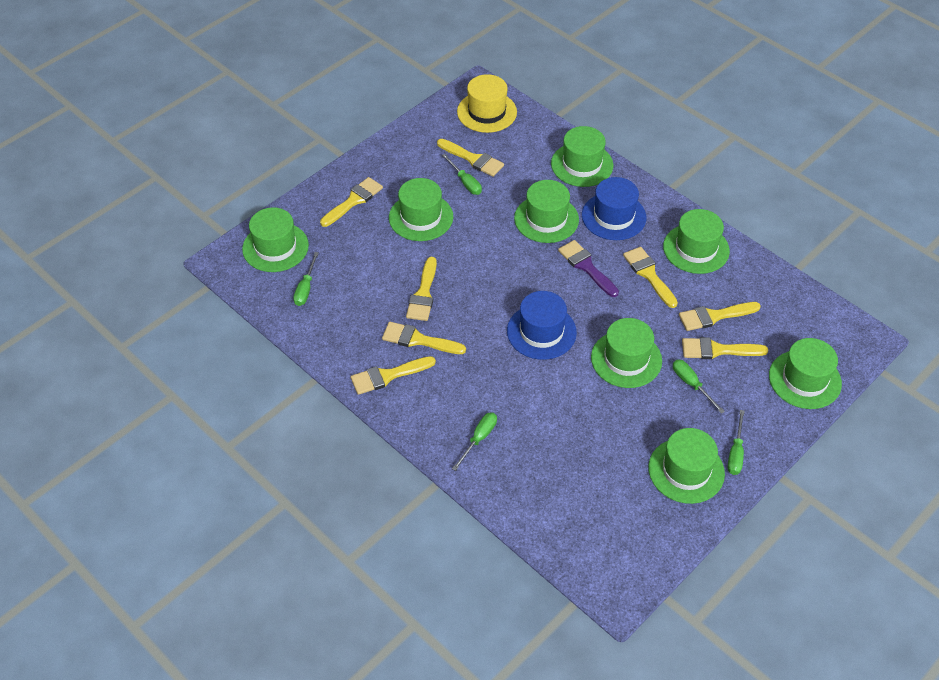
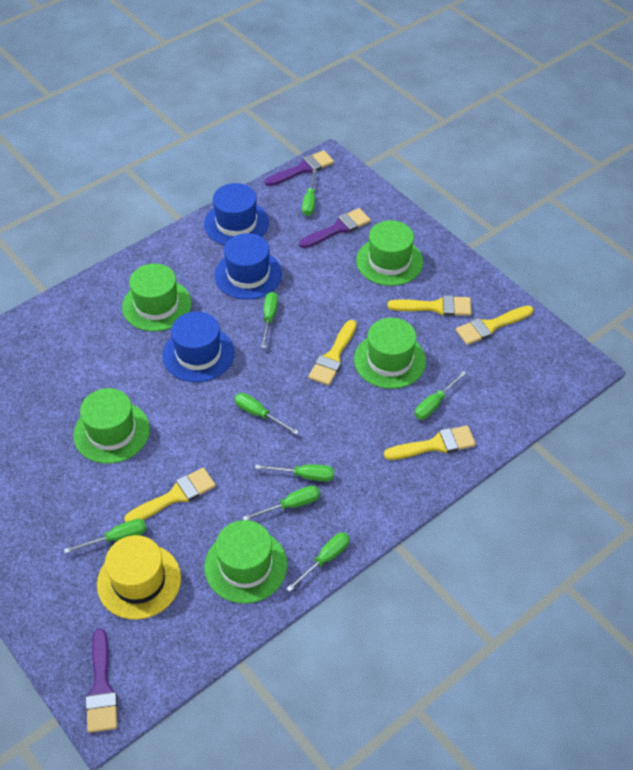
blue hat: [507,291,577,360] [582,177,646,240] = 2 -> [163,311,235,382] [204,183,269,245] [215,233,282,300] = 3
green hat: [242,207,309,272] [389,178,453,241] [514,180,579,243] [551,126,613,187] [591,318,662,388] [648,428,725,504] [663,209,730,274] [769,338,842,409] = 8 -> [73,388,150,464] [122,263,192,331] [204,520,288,604] [354,318,426,389] [356,220,423,286] = 5
green screwdriver: [293,252,319,306] [442,154,482,195] [452,412,497,471] [673,359,725,414] [728,410,745,475] = 5 -> [64,519,146,554] [235,393,299,435] [243,486,320,520] [255,464,334,482] [261,292,278,348] [286,532,350,592] [302,169,317,216] [415,371,466,420] = 8
purple brush: [558,240,619,297] = 1 -> [86,628,117,733] [265,150,334,186] [299,208,371,248] = 3
yellow brush: [320,177,383,227] [351,356,436,395] [382,322,466,354] [406,257,437,321] [437,139,504,177] [623,247,678,308] [679,302,761,331] [682,337,768,359] = 8 -> [124,468,216,522] [308,320,357,386] [384,425,476,460] [388,295,472,316] [456,305,534,345] = 5

